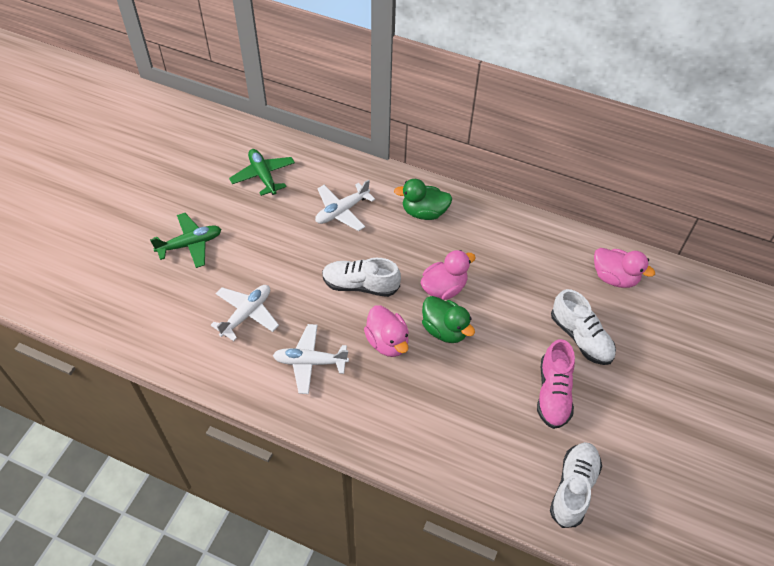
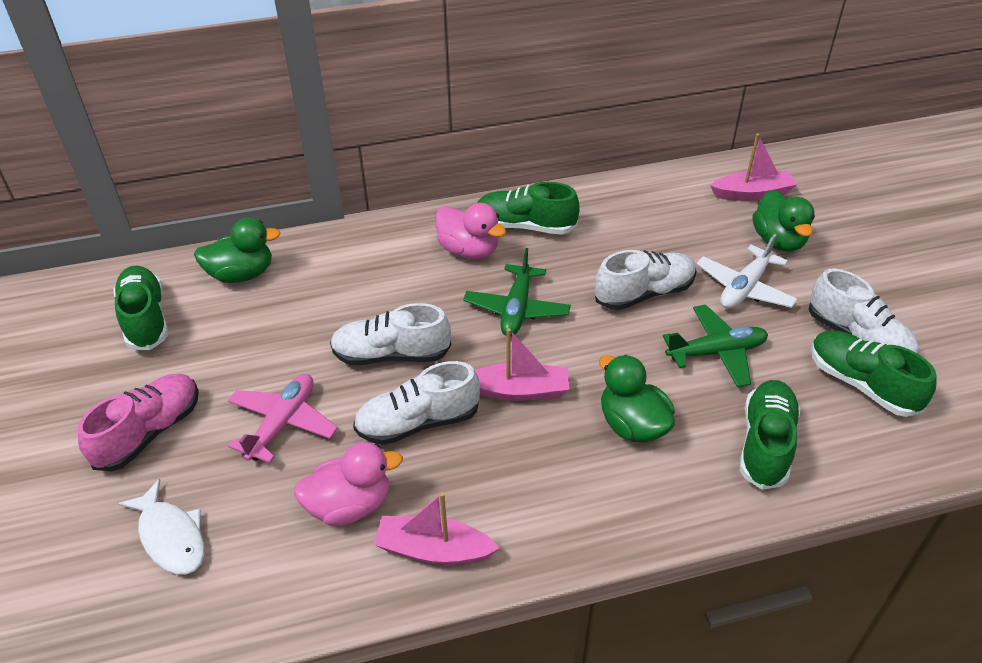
green duck: [394,179,452,220] [422,296,475,343] = 2 -> [194,217,281,283] [599,355,675,443] [752,190,815,252] = 3
green shoe: none = 0 -> [113,266,168,350] [477,182,580,235] [740,380,800,490] [811,331,937,417] = 4
pink boat: none = 0 -> [374,492,500,565] [475,328,569,401] [710,134,797,201] = 3
pink duck: [364,305,409,357] [421,250,476,300] [594,248,655,288] = 3 -> [294,442,403,526] [435,203,506,259] = 2
pink plane: none = 0 -> [228,374,338,463] = 1
white fish: none = 0 -> [118,479,205,575] = 1
white plane: [211,285,279,341] [273,324,349,394] [315,179,375,231] = 3 -> [697,234,798,309] = 1
white shoe: [322,258,401,297] [550,442,602,528] [551,289,616,365] = 3 -> [330,303,451,365] [353,361,480,445] [595,250,697,310] [808,269,919,354] = 4

